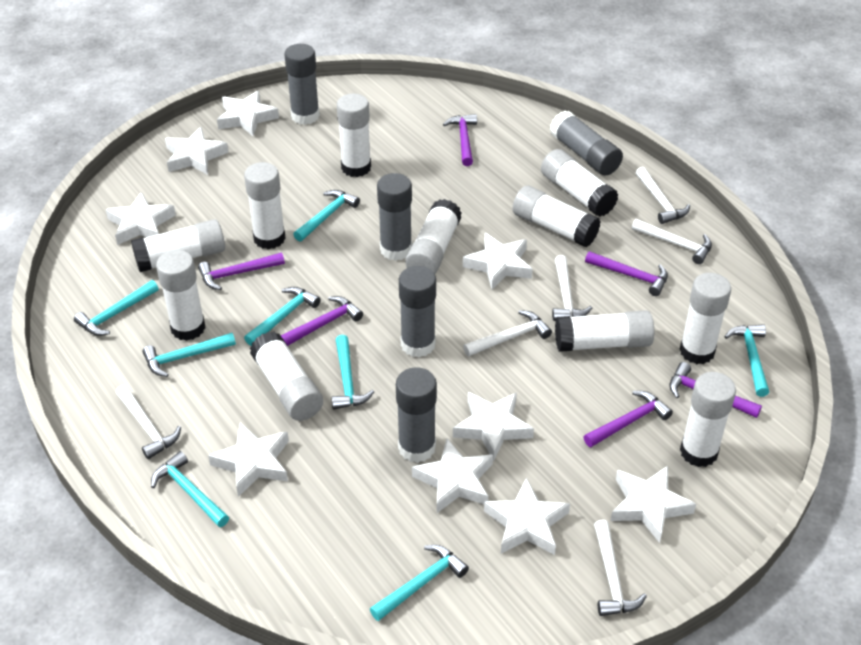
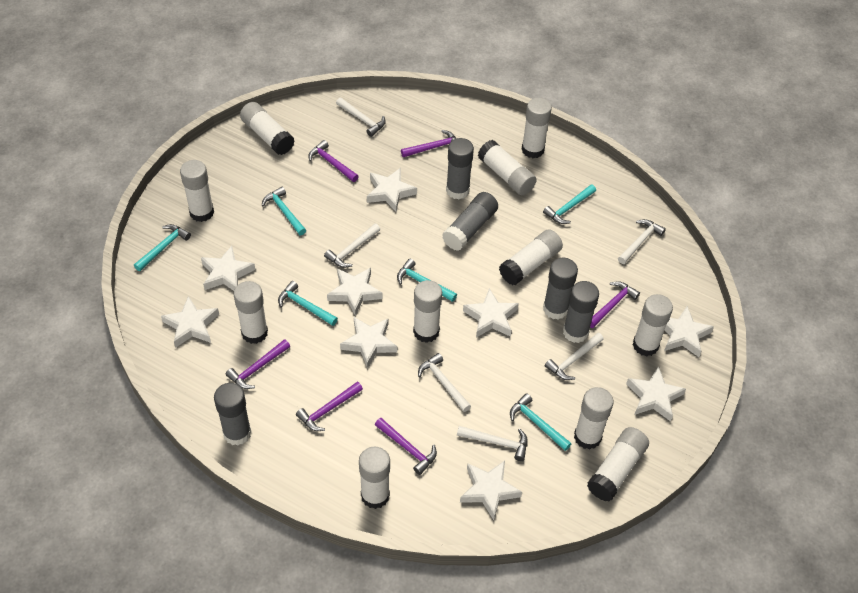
turquoise hammer: [74,280,159,336] [142,333,236,377] [151,451,229,527] [244,287,321,346] [293,190,360,242] [331,335,374,410] [370,545,469,621] [724,324,769,397] = 8 -> [134,224,191,271] [262,187,306,235] [278,281,338,326] [397,259,457,302] [510,393,571,451] [543,184,596,224] = 6

